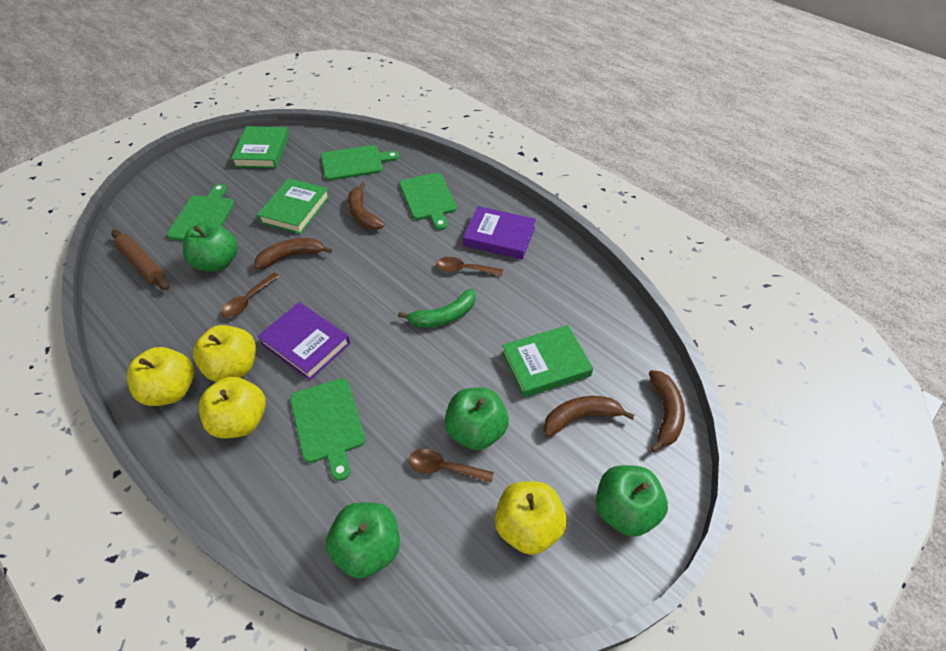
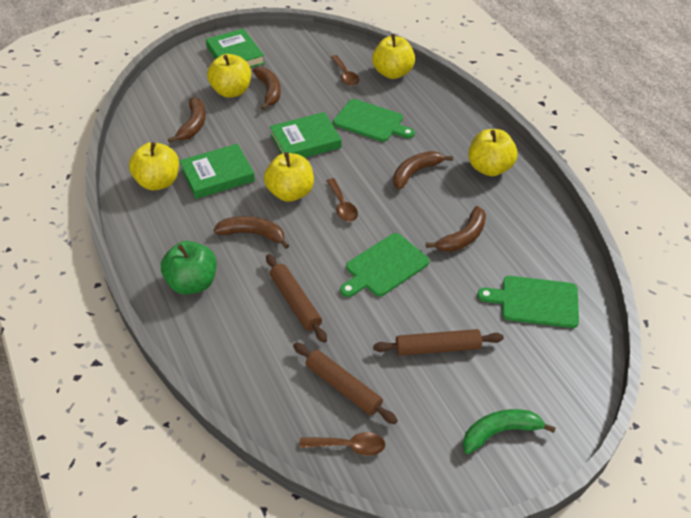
brown banana: [255,238,332,269] [348,182,384,230] [543,396,635,437] [649,370,685,453] = 4 -> [168,97,206,143] [213,216,289,249] [252,67,281,110] [393,151,453,190] [426,206,486,252] = 5
brown rolling pin: [111,230,169,290] = 1 -> [266,254,327,343] [293,343,398,424] [373,329,504,356] = 3
green apple: [183,222,238,272] [326,502,400,578] [445,388,509,450] [596,465,668,537] = 4 -> [161,241,217,295] = 1
green cutting board: [167,184,234,241] [290,378,365,481] [321,145,399,180] [399,173,457,230] = 4 -> [333,99,415,142] [340,233,430,297] [477,276,579,328] = 3
purple book: [257,302,350,380] [463,206,536,260] = 2 -> none = 0
yellow apple: [127,347,194,406] [193,325,256,382] [199,377,266,438] [495,481,567,555] = 4 -> [129,142,179,190] [207,54,251,98] [264,152,314,202] [372,34,415,79] [468,129,518,176] = 5

